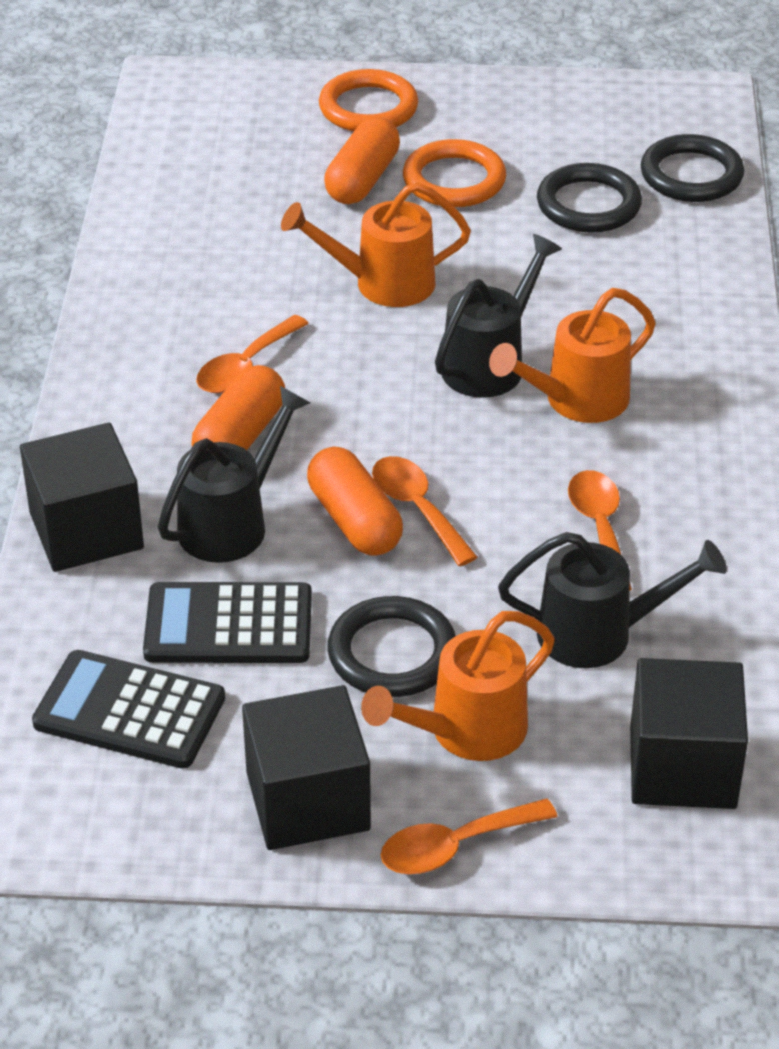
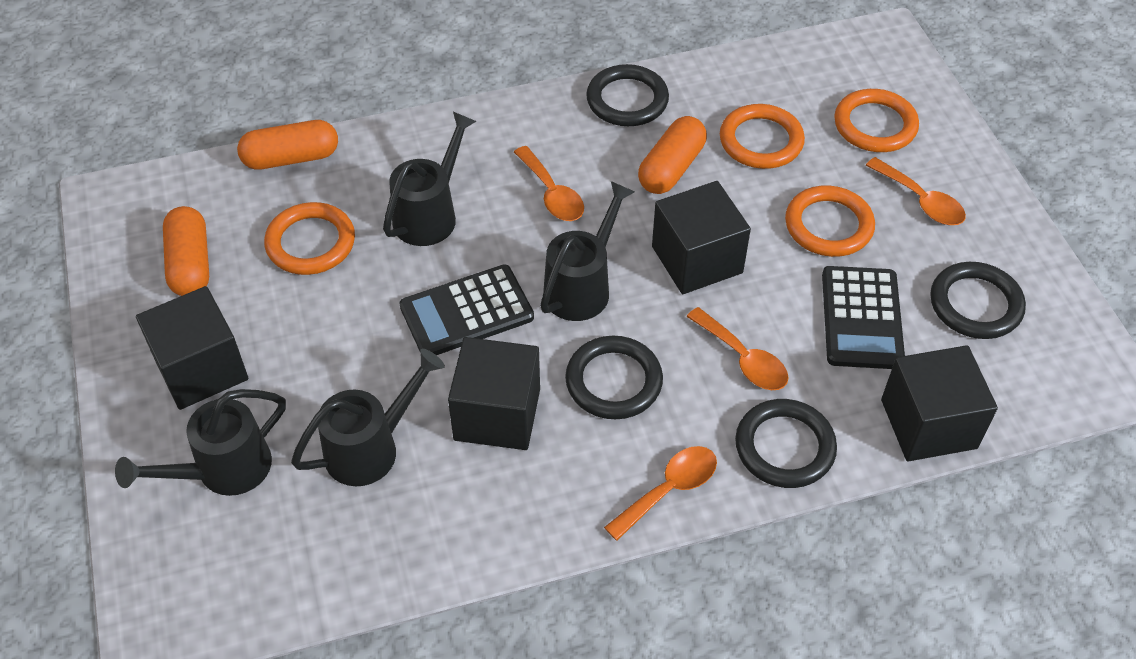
black cube: [20,422,144,572] [242,685,371,850] [630,658,748,809] = 3 -> [136,286,248,410] [448,337,540,450] [652,181,751,294] [881,345,998,461] = 4
black ring: [327,596,456,697] [537,163,642,233] [641,134,745,202] = 3 -> [565,336,663,419] [586,64,669,126] [735,399,837,488] [930,262,1026,339] = 4
black watering can: [158,386,310,563] [435,234,562,398] [498,532,727,668] = 3 -> [115,389,286,496] [291,349,445,486] [383,112,477,246] [540,181,635,321] = 4
orange ring: [319,69,418,131] [403,139,506,207] = 2 -> [264,202,355,275] [720,104,805,169] [785,186,875,257] [834,89,919,152] = 4
orange watering can: [281,182,471,307] [361,611,555,761] [489,288,656,423] = 3 -> none = 0

